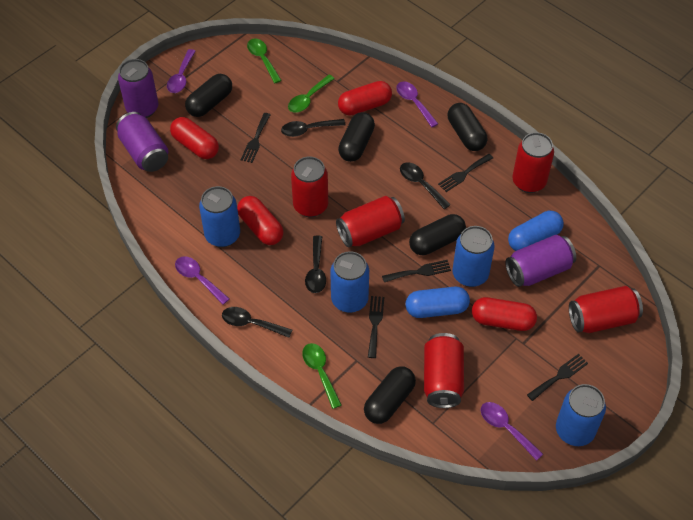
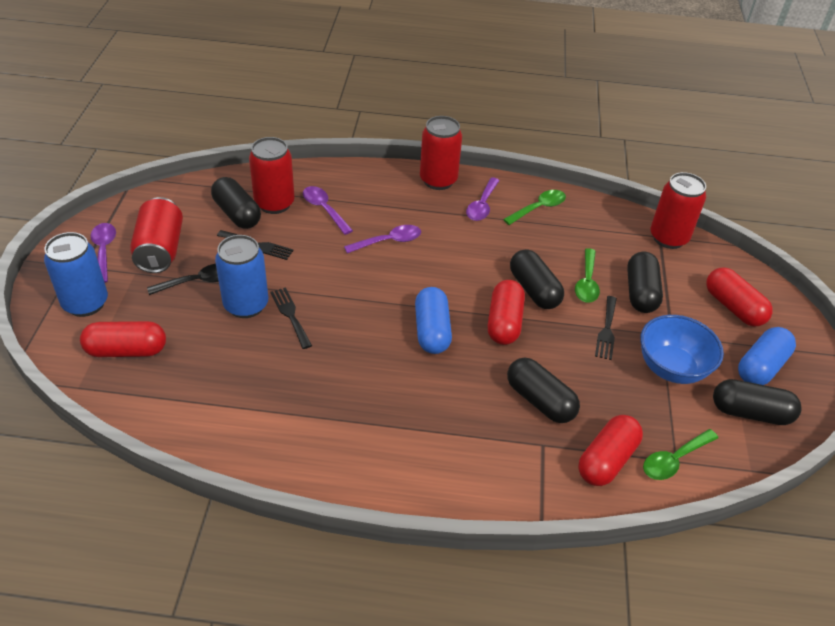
black fork: [241,113,271,163] [368,296,384,358] [382,260,451,282] [438,154,493,192] [527,354,588,401] = 5 -> [217,230,294,260] [270,287,312,349] [595,296,617,360] = 3
black spoon: [222,307,292,338] [281,119,346,137] [305,236,326,293] [400,162,451,209] = 4 -> [147,264,219,295] = 1
blue bowl: none = 0 -> [640,315,724,384] = 1
blue can: [199,186,240,247] [330,251,369,313] [452,226,495,287] [556,384,606,446] = 4 -> [44,232,108,317] [215,235,268,318] = 2
purple can: [116,112,168,172] [118,59,158,118] [505,235,576,287] = 3 -> none = 0
red can: [291,156,328,217] [336,196,405,247] [424,333,464,408] [512,132,554,193] [569,286,643,333] = 5 -> [130,197,183,273] [249,137,294,214] [420,116,462,190] [650,172,706,249] = 4

